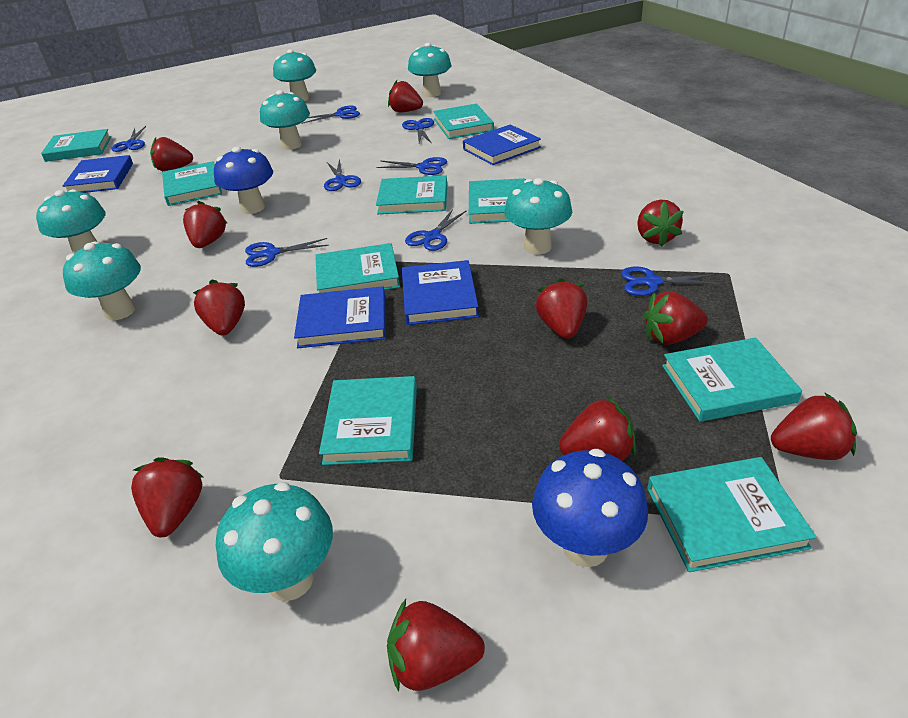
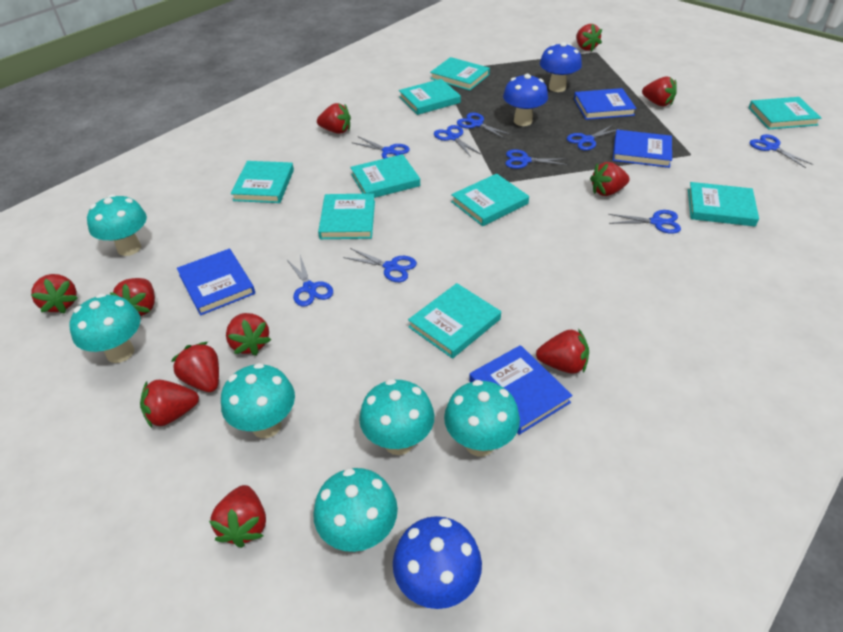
blue mushroom: [214,147,273,214] [532,449,648,567] = 2 -> [393,516,482,609] [503,74,548,126] [540,42,582,92] = 3
blue scissors: [111,126,146,152] [245,238,329,267] [301,106,360,124] [324,158,361,191] [376,157,447,175] [402,118,434,144] [405,209,467,251] [621,266,721,296] = 8 -> [287,255,333,306] [343,248,417,282] [351,136,410,159] [434,125,480,157] [457,113,512,139] [506,149,568,169] [567,125,621,151] [608,210,681,234] [749,134,813,168] = 9
turquoise mushroom: [36,189,105,254] [63,241,141,320] [216,482,333,601] [260,90,310,150] [273,49,316,101] [408,43,452,97] [504,178,572,255] = 7 -> [70,294,141,363] [87,194,147,256] [221,363,295,438] [313,468,398,552] [359,379,434,455] [444,380,520,457] = 6

